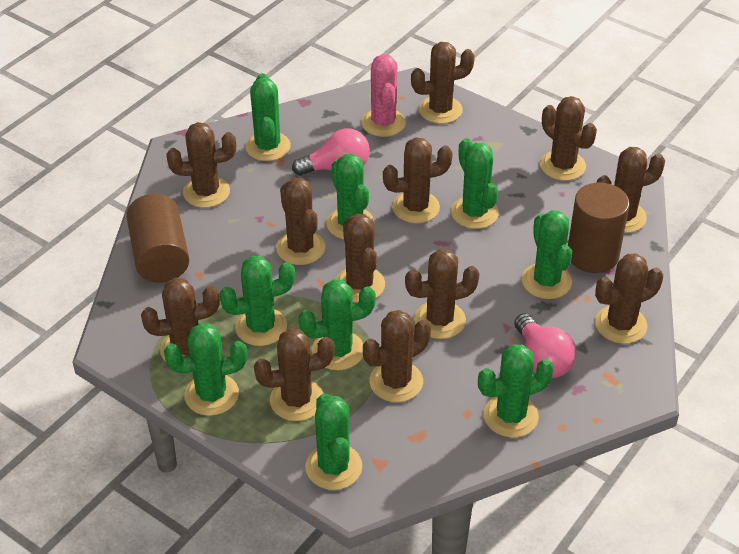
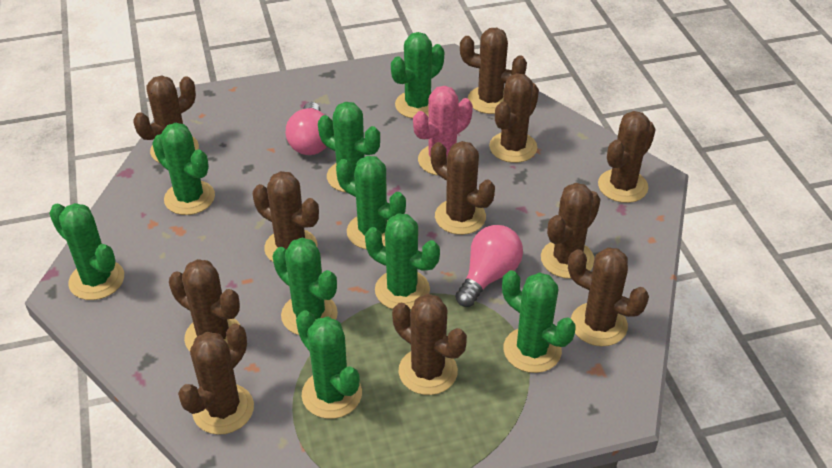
brown cactus: [141,278,220,362] [166,122,236,208] [254,328,335,421] [276,178,325,265] [336,214,385,302] [363,310,431,402] [383,137,453,223] [405,249,480,339] [411,42,475,124] [540,96,597,181] [595,253,663,344] [597,147,665,233] = 12 -> [133,75,199,163] [169,259,241,351] [178,324,254,435] [253,171,319,262] [392,294,467,395] [431,141,495,235] [460,28,527,114] [489,73,539,163] [541,183,601,279] [568,247,649,346] [598,111,656,203] = 11
brown cylinder: [126,194,189,283] [568,183,630,273] = 2 -> none = 0

